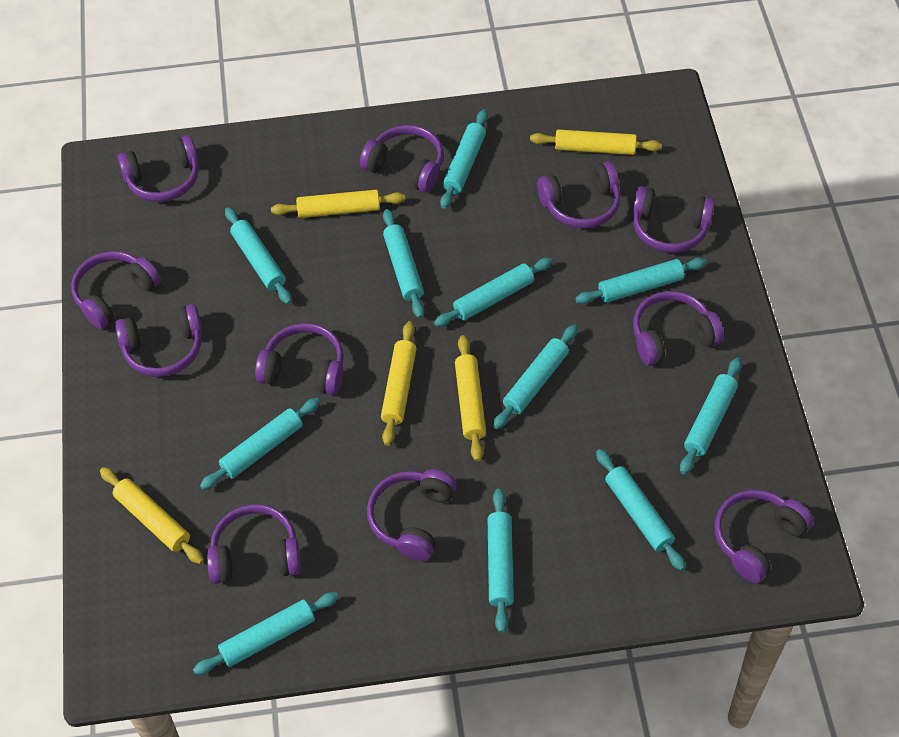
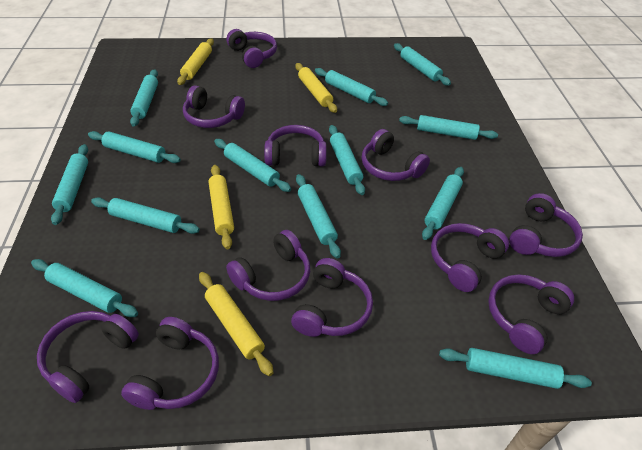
turquoise rolling pin: [193,592,339,675] [200,398,320,490] [225,207,292,304] [383,209,425,318] [434,258,553,327] [440,109,488,209] [488,489,514,633] [493,325,578,429] [575,258,707,304] [596,449,685,571] [680,357,742,474] = 11 -> [31,259,138,317] [51,144,88,225] [88,131,181,163] [91,197,200,234] [130,69,158,127] [214,139,291,192] [296,174,341,259] [315,68,388,106] [329,125,365,195] [394,43,451,86] [399,115,498,140] [422,167,464,240] [439,348,592,389] = 13
yellow rolling pin: [100,467,204,564] [271,190,405,218] [381,321,417,446] [455,335,486,462] [530,129,662,155] = 5 -> [177,38,214,85] [199,272,274,376] [209,165,234,249] [295,63,337,113] = 4

